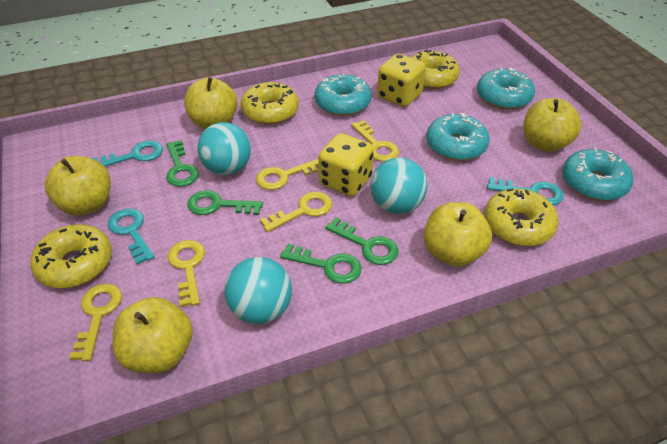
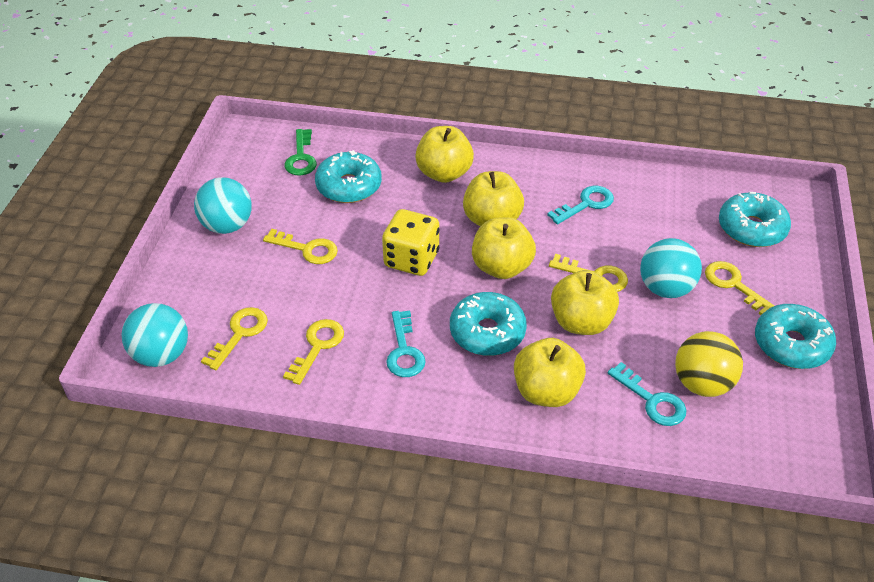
green key: [166,140,199,187] [187,190,263,215] [280,244,362,284] [325,217,399,265] = 4 -> [284,129,317,175] = 1
yellow ball: none = 0 -> [675,331,743,397] = 1
yellow dice: [318,133,374,196] [377,54,426,107] = 2 -> [382,209,440,276] = 1
yellow donut: [30,224,112,288] [240,82,299,125] [410,49,460,89] [484,189,559,246] = 4 -> none = 0

